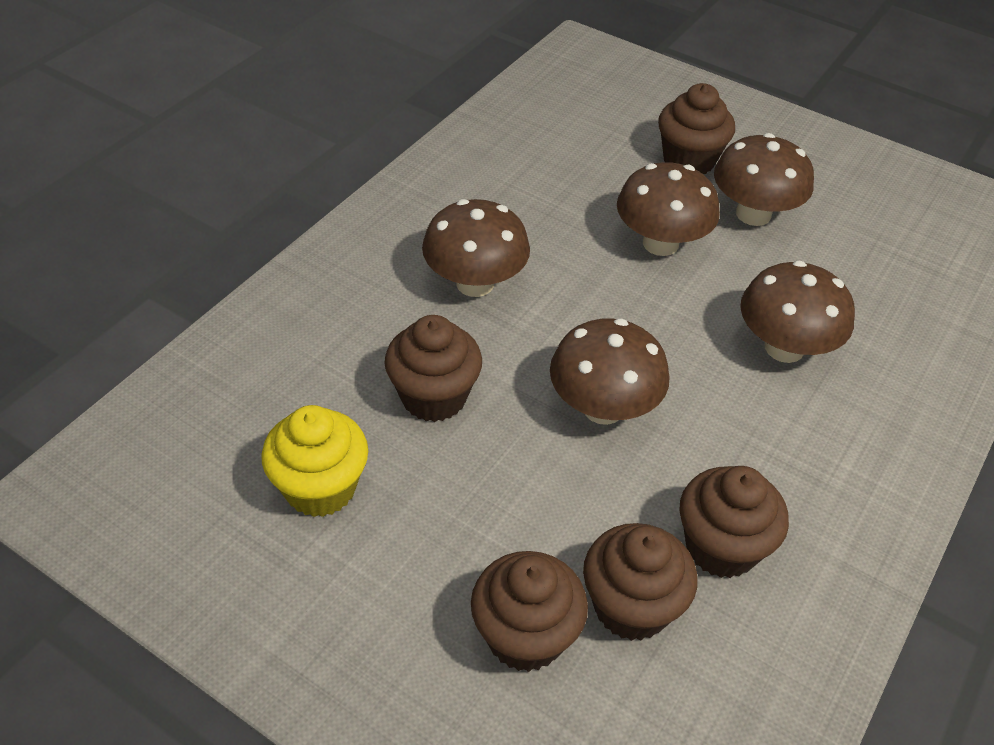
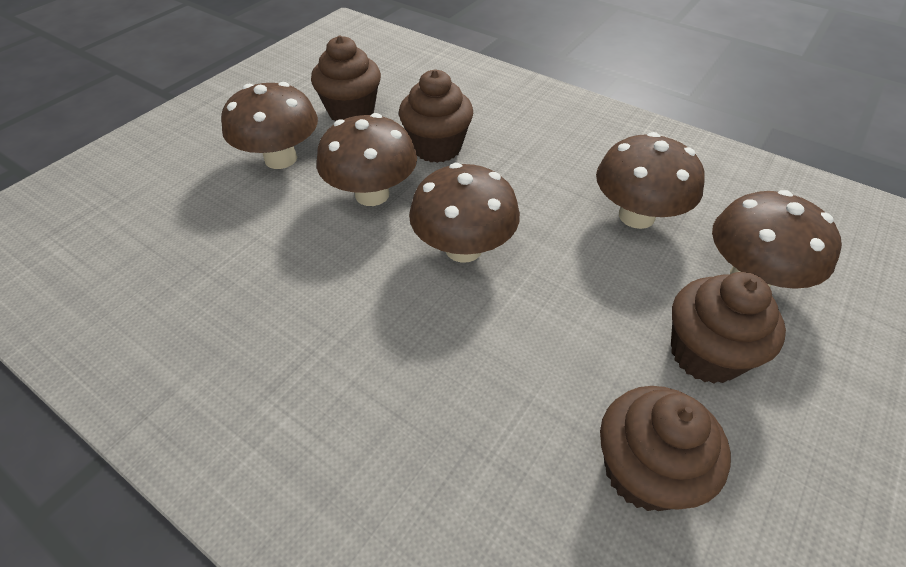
brown cupcake: [384,315,482,422] [471,551,588,672] [583,523,697,641] [658,83,735,174] [680,466,789,578] = 5 -> [311,35,381,121] [399,69,473,163] [600,386,731,511] [671,272,786,384] = 4
yellow cupcake: [261,405,368,517] = 1 -> none = 0

